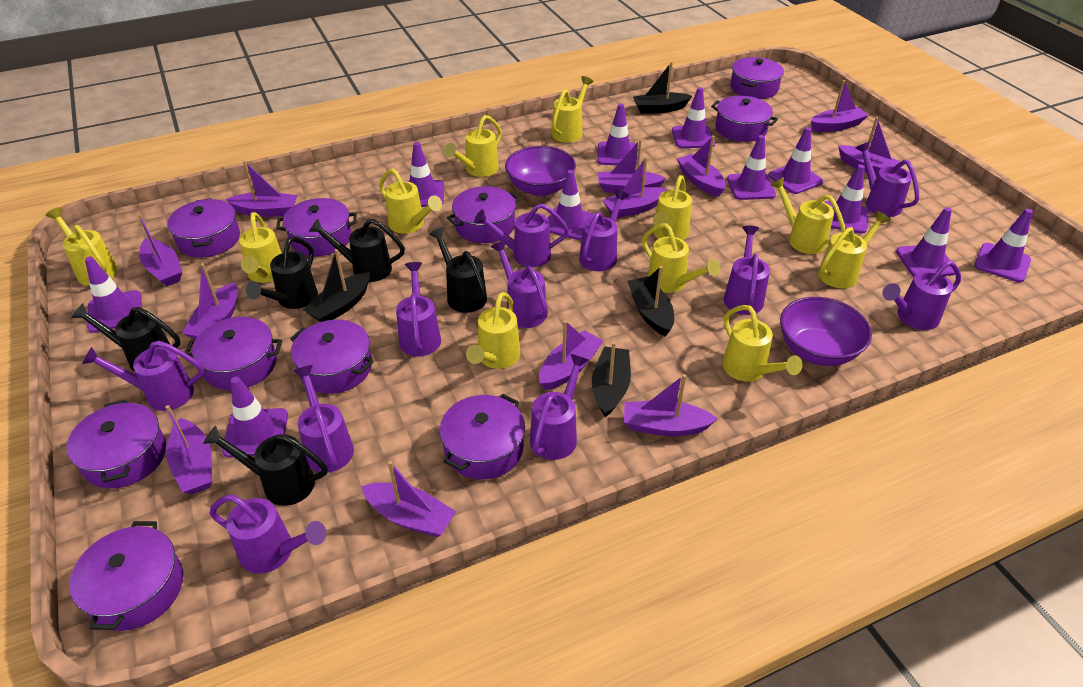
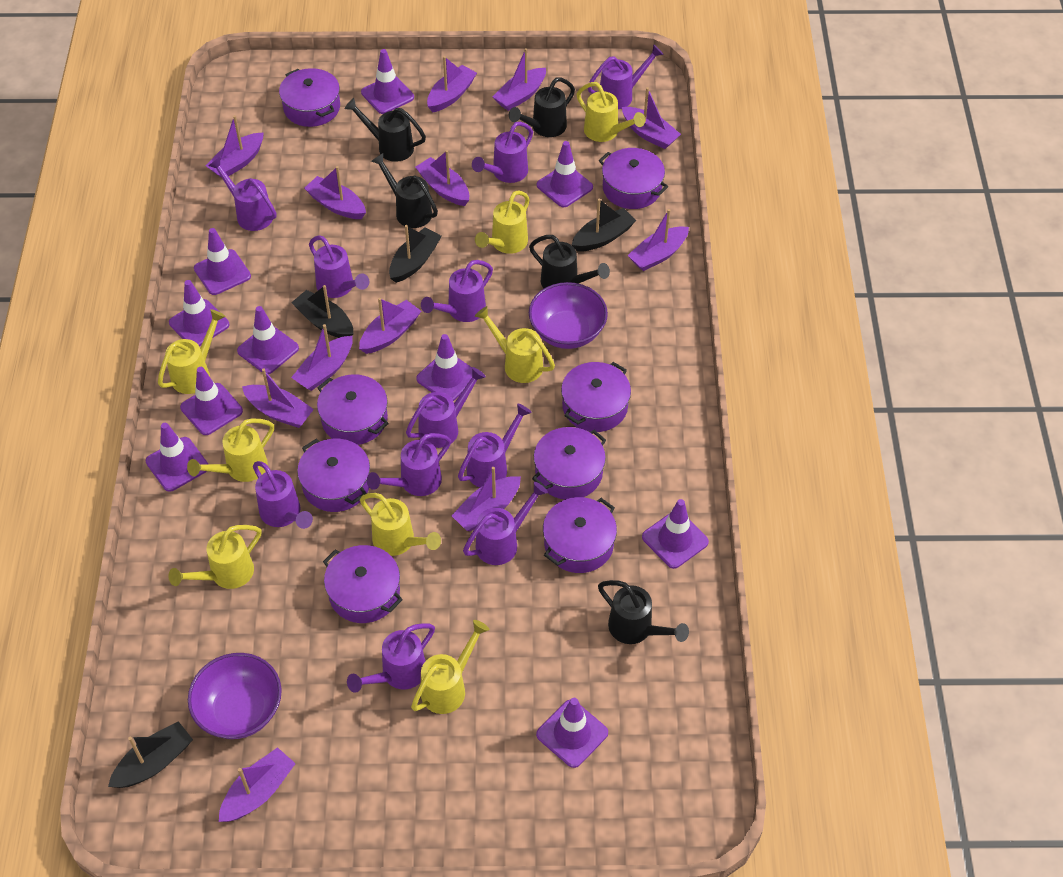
purple pot: [66,399,166,489] [69,521,183,631] [167,198,240,258] [185,317,282,391] [276,198,357,256] [290,320,374,394] [440,394,525,480] [447,186,520,243] [711,96,778,142] [730,57,784,99] = 10 -> [279,68,340,127] [297,439,370,512] [317,374,389,445] [323,545,403,623] [532,427,606,500] [543,497,617,573] [561,362,631,432] [599,148,668,209] = 8
purple traffic cone: [85,256,142,333] [222,377,288,458] [407,142,444,207] [548,170,594,240] [597,104,637,165] [672,87,715,148] [727,135,776,200] [768,127,823,194] [825,164,869,234] [896,207,955,277] [974,209,1033,282] = 11 -> [146,423,208,492] [169,280,229,346] [180,367,243,435] [194,228,251,295] [237,306,299,374] [361,49,414,114] [416,334,472,401] [536,698,608,768] [537,141,593,207] [642,499,709,569] = 10
yellow watering can: [45,207,118,286] [239,212,282,283] [379,168,442,233] [444,115,502,177] [466,292,520,369] [551,76,593,143] [642,223,721,293] [653,175,692,240] [722,305,803,382] [771,177,845,254] [818,211,891,288] = 11 -> [158,309,226,394] [168,525,261,589] [187,418,274,482] [360,493,441,556] [411,620,489,714] [475,190,530,254] [475,306,555,383] [577,82,645,142] = 8

